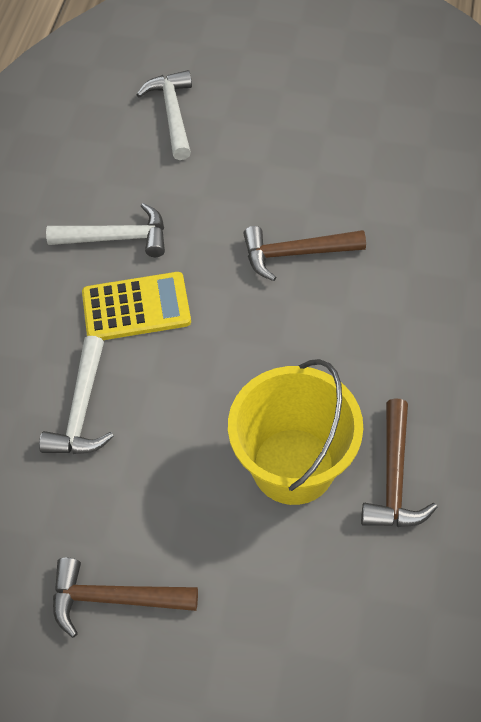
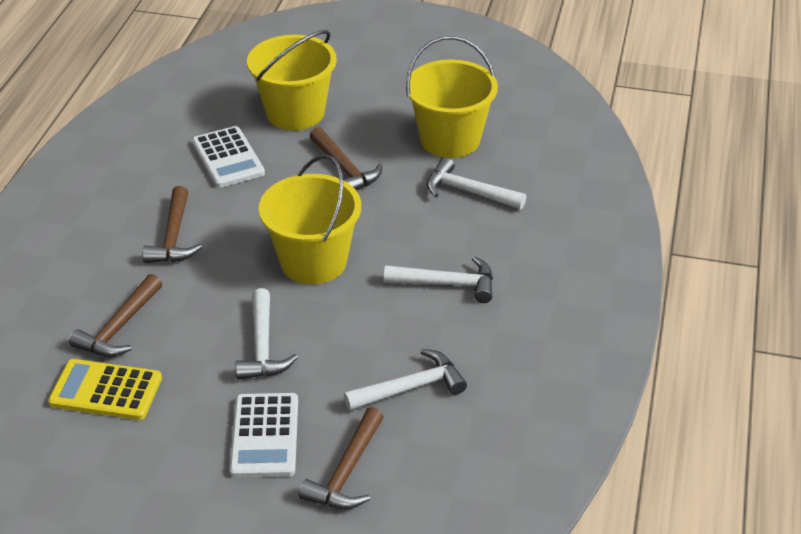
brown hammer: [53,558,198,638] [243,226,366,281] [361,398,438,527] = 3 -> [69,274,162,357] [142,186,202,263] [299,407,384,509] [309,127,383,190] = 4
white calculator: none = 0 -> [192,126,265,188] [230,393,298,478] = 2
white hammer: [39,336,114,454] [46,203,165,257] [136,70,192,160] = 3 -> [235,288,298,380] [344,349,467,411] [384,256,493,303] [427,157,526,209] = 4
yellow bucket: [228,359,363,505] = 1 -> [247,30,337,130] [259,154,361,284] [406,36,498,158] = 3

